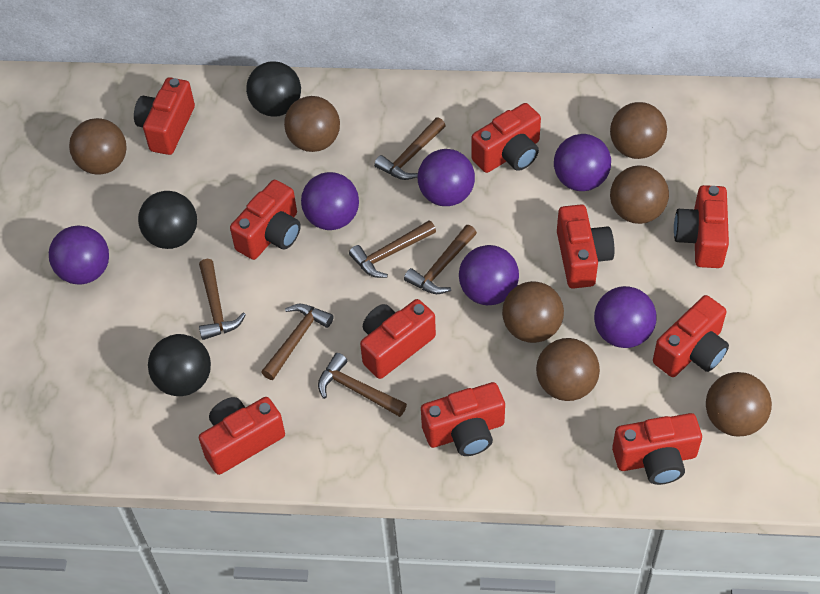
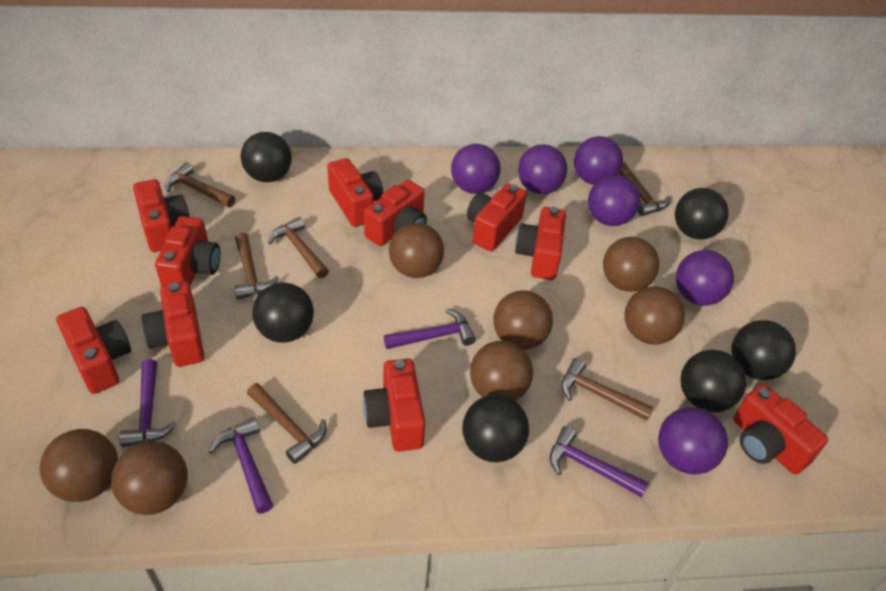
black ball: [138,191,197,249] [148,334,211,396] [246,61,301,117] = 3 -> [241,132,292,182] [252,283,314,343] [462,395,529,462] [675,188,728,239] [680,350,746,413] [731,320,796,380] = 6
purple hammer: none = 0 -> [119,359,177,447] [208,418,273,514] [384,308,476,349] [550,426,649,498] = 4

